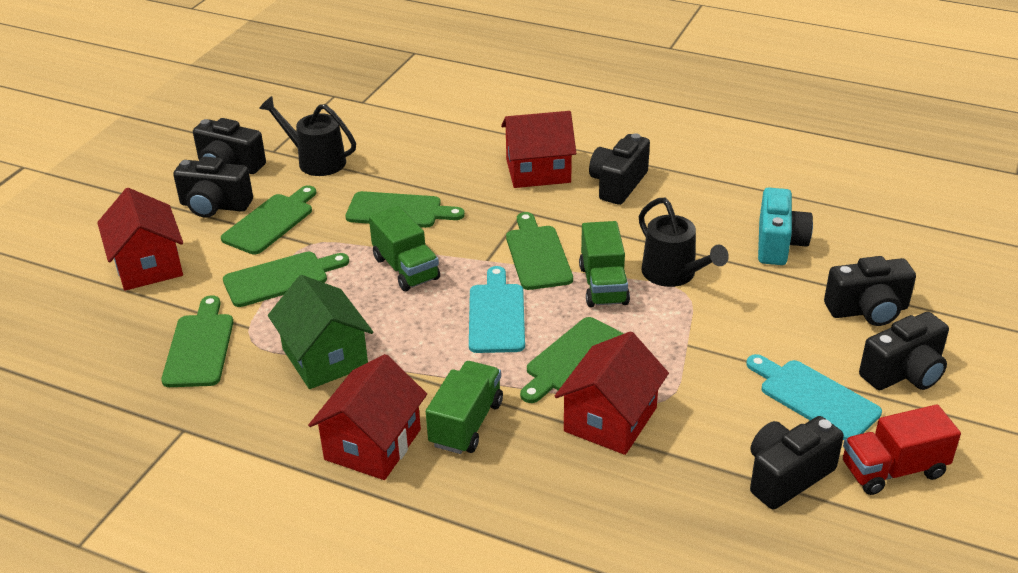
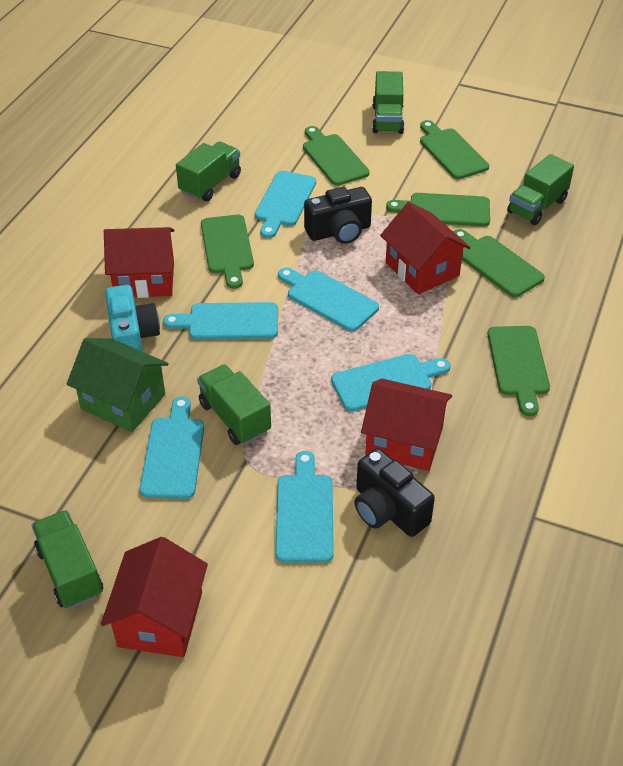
black camera: [173,156,253,217] [193,118,266,174] [589,133,650,205] [750,416,844,509] [824,256,916,326] [859,312,949,390] = 6 -> [304,187,372,244] [354,448,435,537] = 2
black watering can: [259,96,356,176] [639,198,729,287] = 2 -> none = 0
green truck: [369,205,440,291] [426,361,503,454] [579,221,630,307] = 3 -> [31,510,103,609] [176,141,241,201] [197,364,271,445] [372,71,404,134] [507,154,574,225] = 5
red truck: [843,404,961,495] = 1 -> none = 0
turquoise cutting board: [469,266,525,353] [746,354,882,440] = 2 -> [140,396,204,499] [163,302,278,339] [255,171,316,238] [275,451,334,563] [278,268,379,331] [331,354,451,411] = 6

